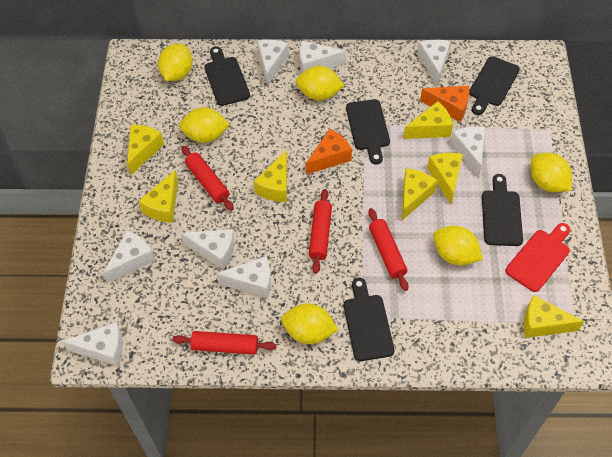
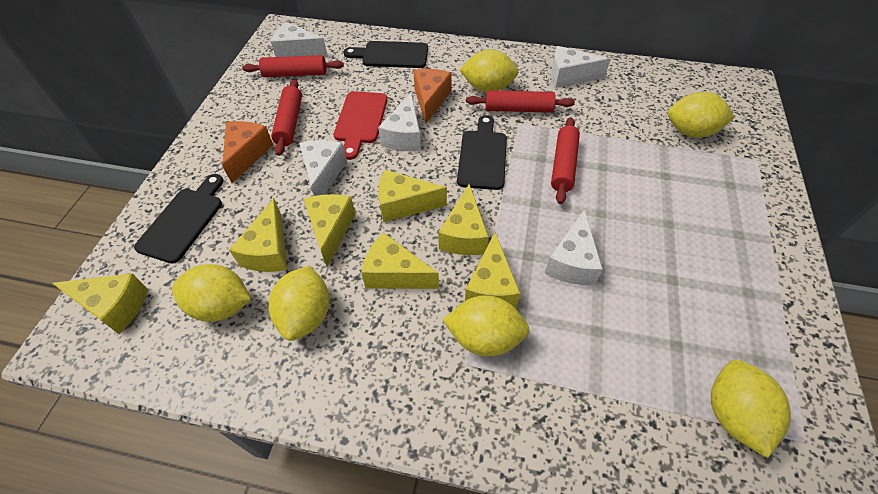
black cutting board: [204,46,250,106] [344,278,395,361] [346,99,390,164] [469,56,520,115] [482,174,523,246] = 5 -> [134,174,223,263] [344,41,428,68] [457,115,507,190] = 3
white cheese: [62,322,123,366] [103,231,155,283] [180,229,234,269] [216,256,271,298] [257,40,289,86] [300,40,345,73] [418,40,451,86] [450,126,485,177] = 8 -> [271,22,328,57] [299,140,347,196] [378,93,421,151] [545,209,603,285] [551,46,611,88] = 5

